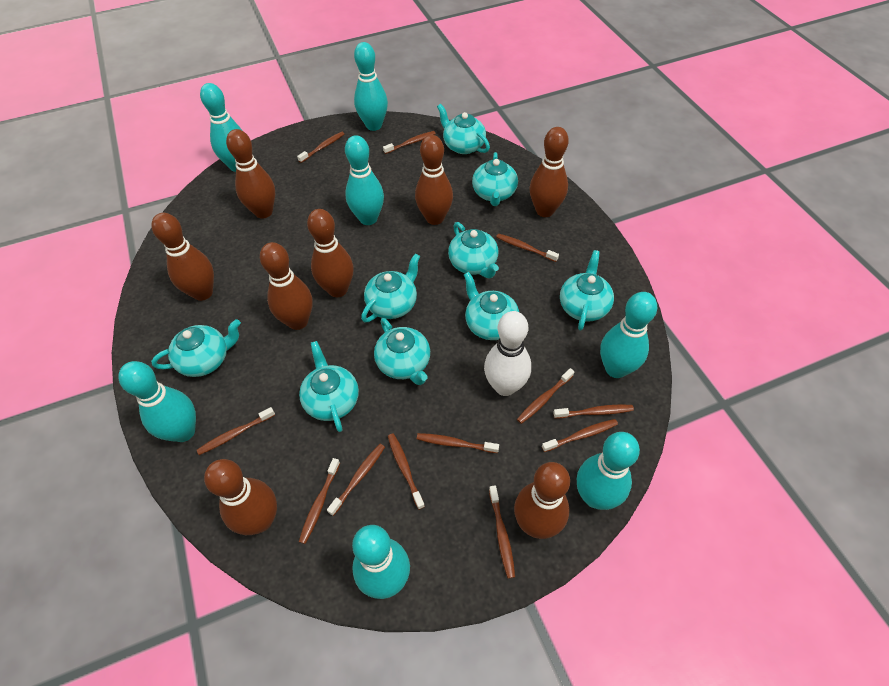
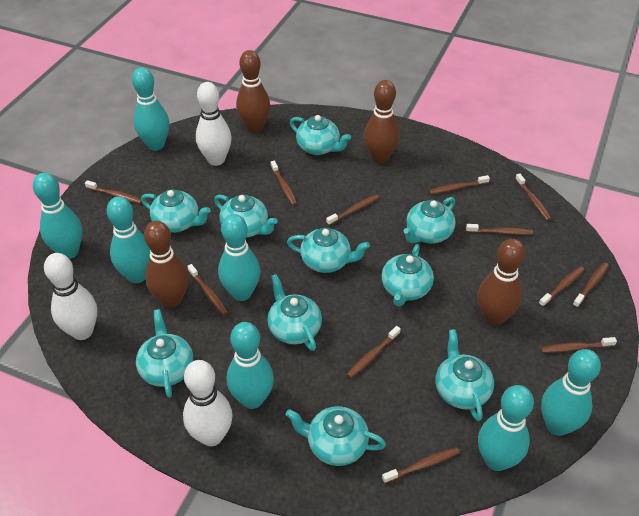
brown bowling pin: [151,213,214,301] [204,459,277,535] [226,129,275,219] [260,242,313,330] [307,209,353,297] [415,135,453,225] [514,462,570,539] [530,127,569,217] = 8 -> [144,221,189,308] [236,50,270,133] [364,80,399,164] [478,239,525,326] = 4
turquoise teapot: [151,319,241,377] [299,341,359,432] [361,254,420,322] [374,318,430,385] [437,104,490,154] [448,222,499,278] [464,272,519,340] [472,152,518,206] [560,250,614,330] = 9 -> [136,309,193,398] [141,189,210,233] [214,194,278,238] [268,274,322,351] [285,406,386,466] [287,228,370,273] [290,115,351,155] [381,244,434,307] [404,197,456,243] [435,329,494,421] = 10
white bowling pin: [484,311,531,396] = 1 -> [44,253,97,340] [183,360,233,446] [196,82,232,166] = 3

